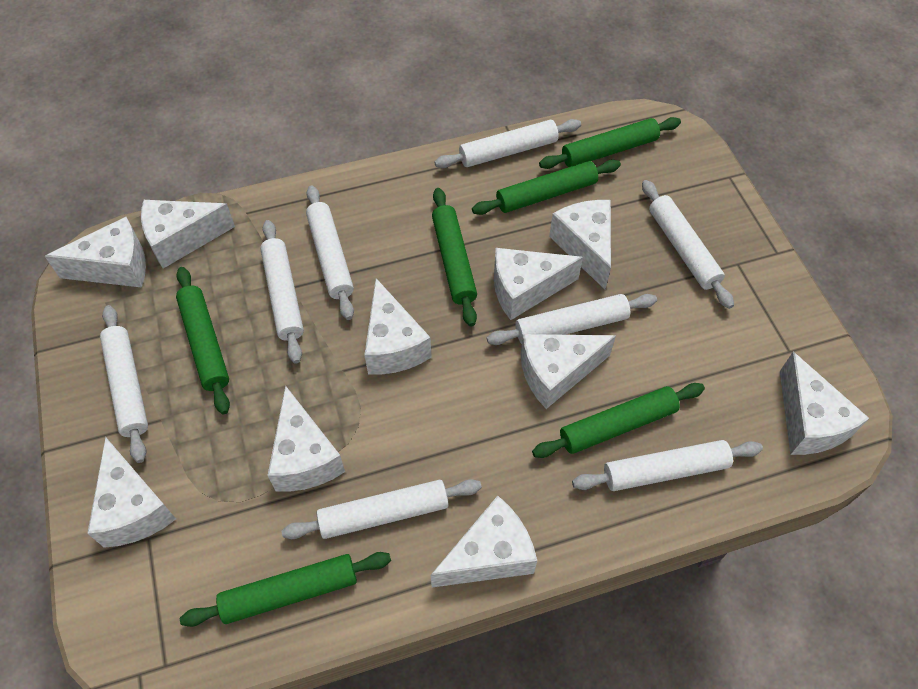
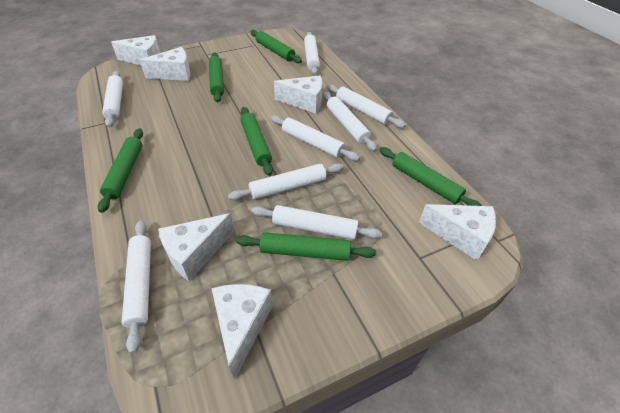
white cheese: [45,217,146,288] [87,437,176,548] [141,200,235,269] [267,385,345,492] [364,278,432,375] [430,496,537,588] [494,248,583,320] [521,334,616,409] [549,200,611,289] [780,352,869,455] = 10 -> [111,35,160,65] [139,47,191,81] [158,213,234,281] [212,284,273,380] [274,76,322,113] [419,204,496,261] = 6

